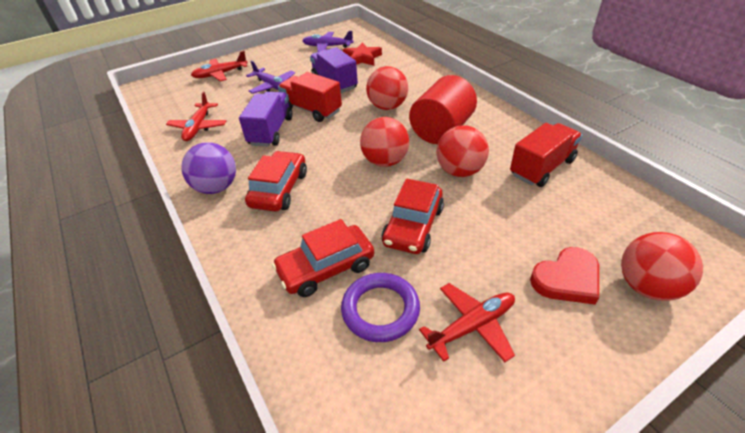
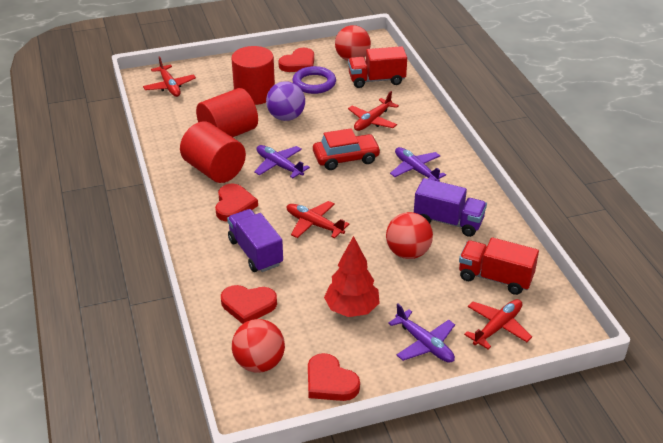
purple plane: [246,60,295,94] [302,31,353,52] = 2 -> [254,145,310,178] [388,304,455,363] [390,147,446,181] = 3
red ball: [360,117,409,167] [366,66,408,110] [436,125,489,177] [621,232,703,301] = 4 -> [232,319,285,373] [335,25,371,61] [386,212,433,259] = 3
red car: [245,151,307,211] [272,219,374,297] [382,179,444,254] = 3 -> [313,128,381,170] = 1
red cylinder: [409,75,477,144] = 1 -> [180,122,246,183] [196,88,258,137] [232,46,275,105] = 3
red heart: [530,247,599,305] = 1 -> [215,183,258,222] [221,285,277,324] [278,48,314,72] [308,353,360,401] = 4
red plane: [166,92,226,141] [191,51,248,81] [419,283,515,362] = 3 -> [143,56,196,97] [287,201,349,238] [348,91,399,131] [464,299,532,349] = 4
red star: [343,42,382,66] = 1 -> none = 0
red tree: none = 0 -> [324,236,380,317] = 1

